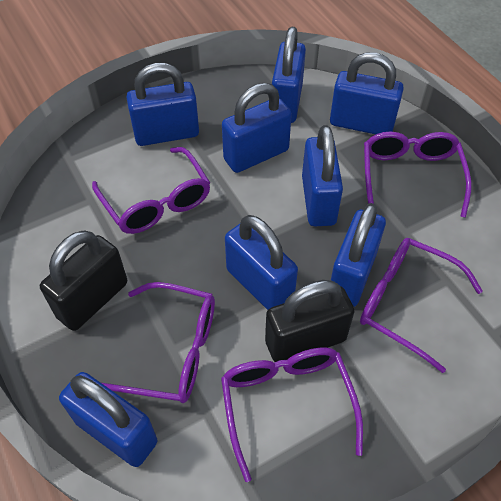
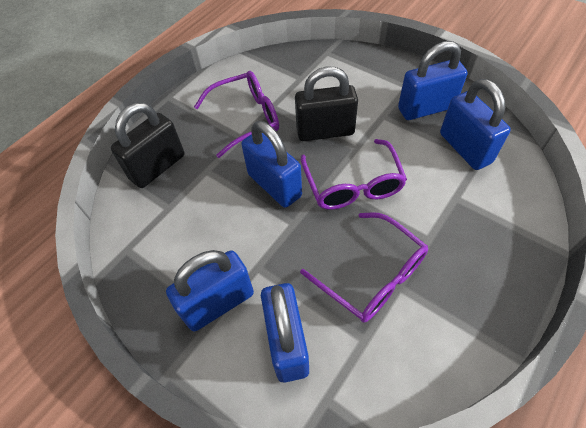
blue padlock: [59,372,157,467] [126,63,199,146] [222,83,292,173] [225,215,298,310] [272,27,306,123] [302,125,343,226] [330,52,404,134] [331,203,386,307] = 8 -> [166,250,254,331] [241,121,302,208] [261,283,309,383] [398,41,468,120] [440,79,511,170] = 5
purple glasses: [92,147,210,234] [102,282,215,403] [221,347,363,482] [360,238,483,373] [364,132,472,217] = 5 -> [194,71,279,158] [300,212,428,323] [301,139,407,210] = 3

